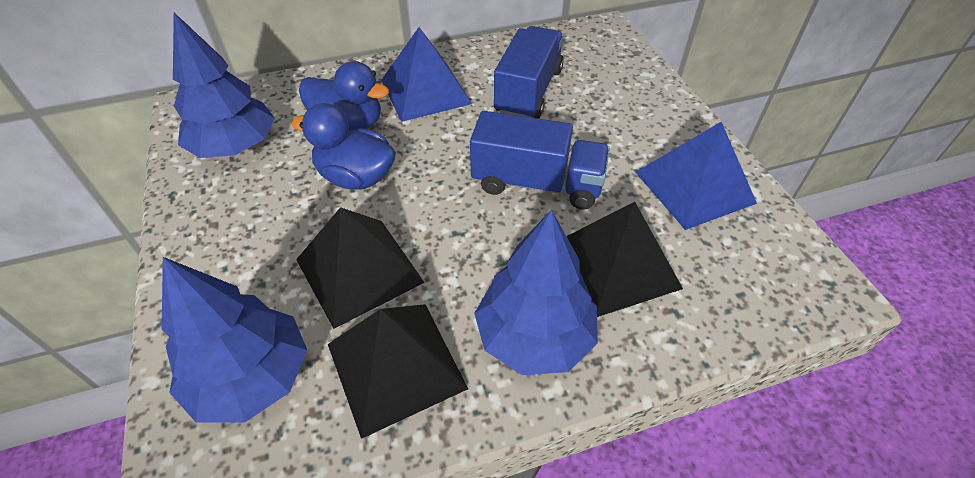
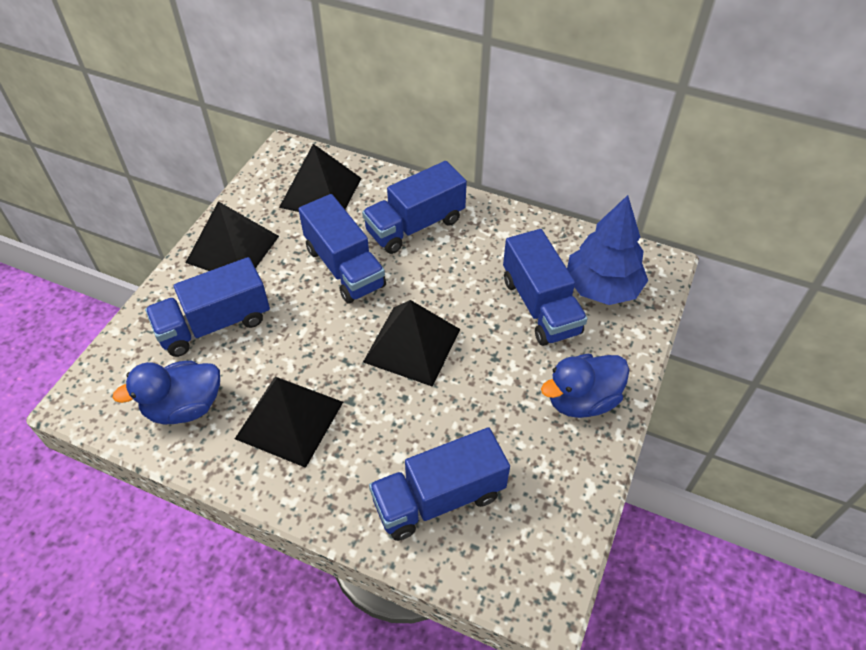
black pyramid: [296,207,425,329] [328,304,468,439] [567,202,683,317] = 3 -> [185,201,279,271] [235,376,343,468] [279,144,362,212] [363,300,460,387] = 4
blue pyramid: [381,27,472,122] [635,122,757,230] = 2 -> none = 0
blue tree: [162,257,307,423] [173,13,275,158] [474,209,598,375] = 3 -> [567,195,648,305] = 1
blue truck: [470,111,610,210] [494,26,564,119] = 2 -> [145,257,270,357] [298,194,386,304] [362,161,467,254] [369,427,510,541] [503,229,588,346] = 5

